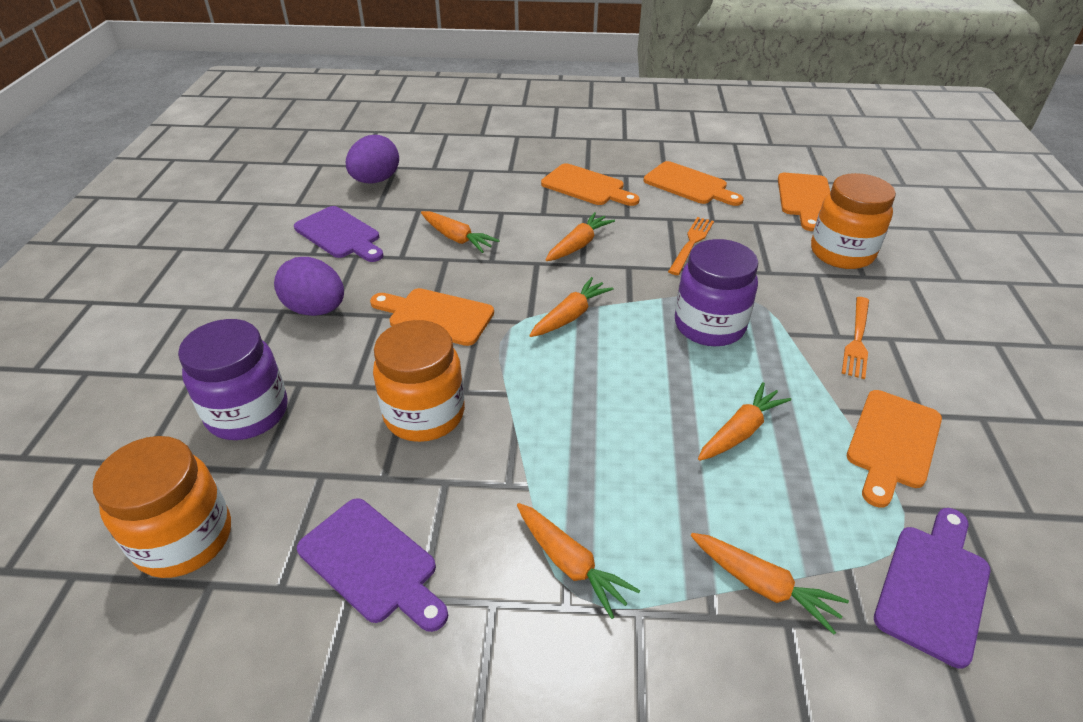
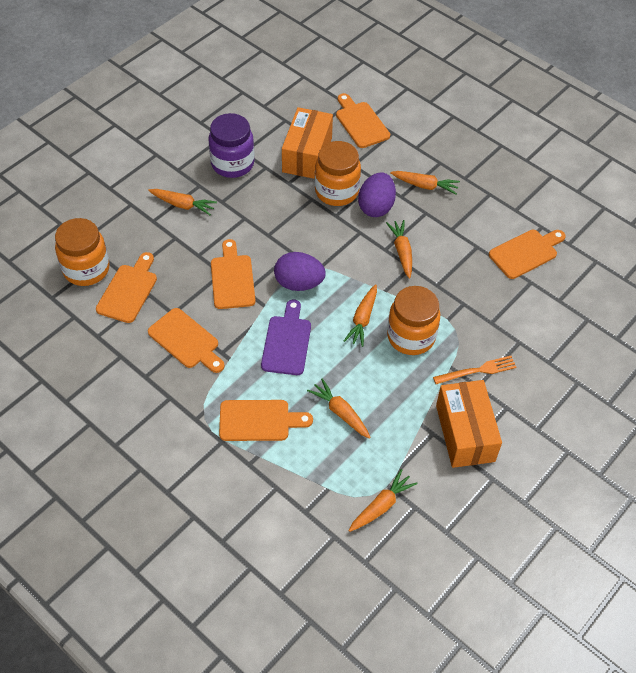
orange box: none = 0 -> [282,107,333,179] [436,380,502,468] = 2
orange cutting board: [370,288,494,346] [541,163,640,206] [644,161,744,206] [778,173,830,231] [847,390,942,508] = 5 -> [96,252,157,323] [148,308,225,373] [211,239,255,309] [219,400,313,441] [336,93,390,148] [489,230,566,279] = 6
orange fork: [668,217,714,275] [842,297,869,379] = 2 -> [433,356,517,384] = 1
purple cutting board: [294,206,384,262] [297,498,448,632] [874,508,990,669] = 3 -> [261,299,311,375] = 1
purple jar: [178,319,288,440] [675,239,758,346] = 2 -> [208,113,255,178] = 1

